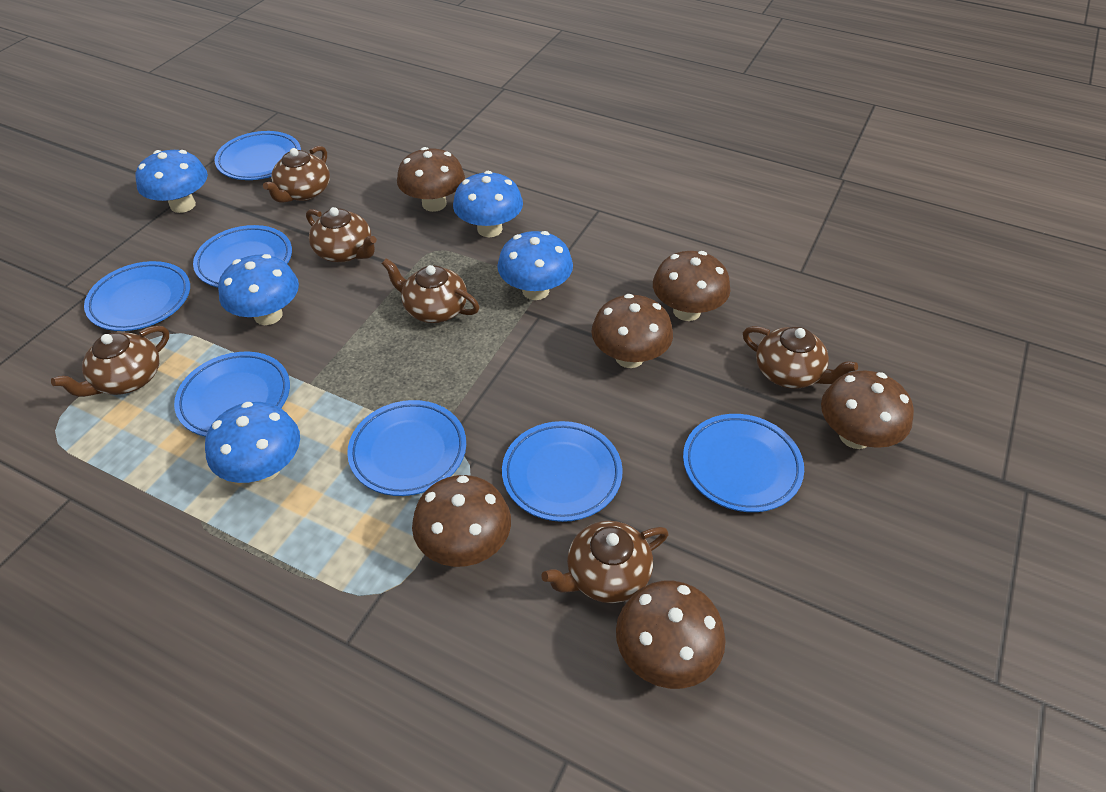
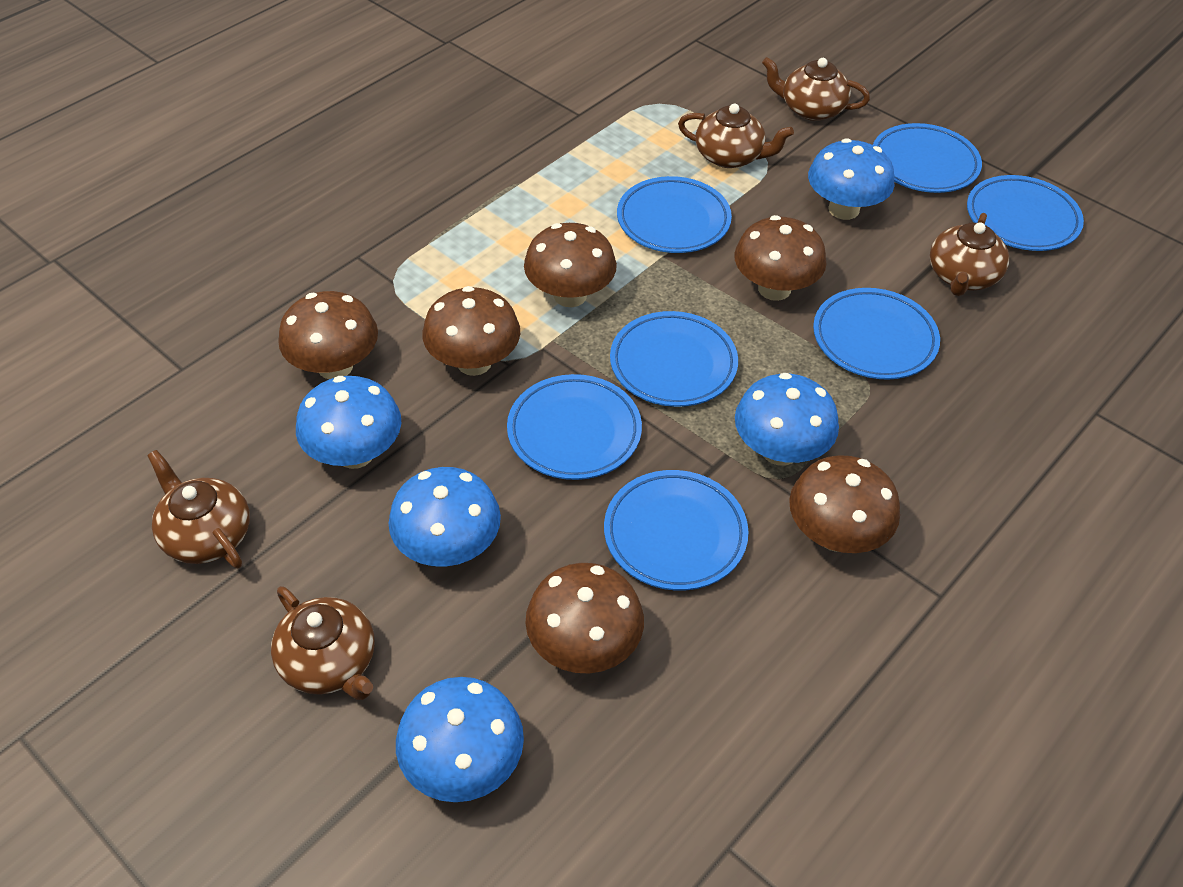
brown teapot: [51,326,169,397] [263,146,330,203] [306,207,377,262] [382,258,480,323] [541,521,669,603] [743,326,858,389] = 6 -> [147,450,250,568] [271,586,375,700] [678,104,794,168] [762,57,870,121] [930,213,1009,296] = 5

